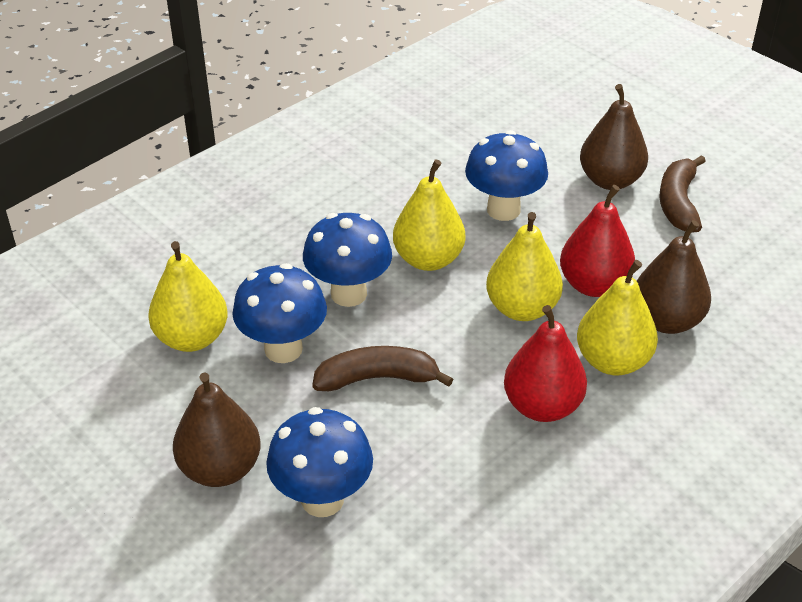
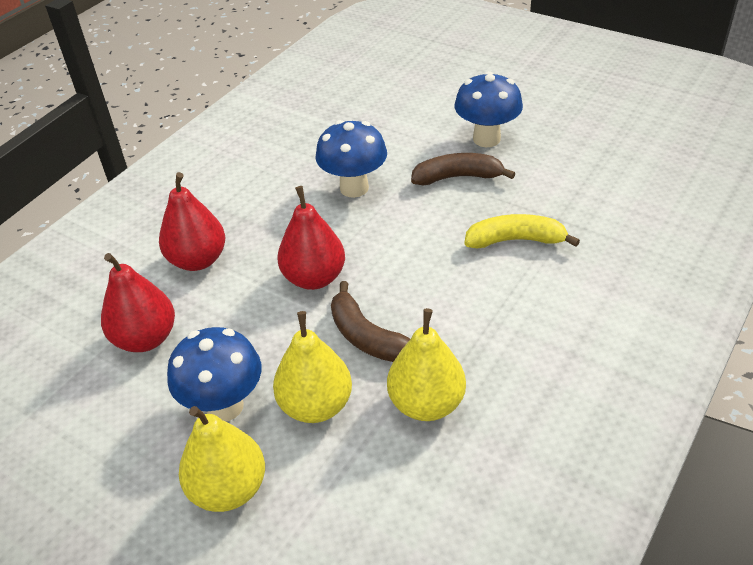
blue mushroom: [232,263,327,363] [266,407,373,517] [303,213,392,307] [465,130,548,221] = 4 -> [167,327,262,422] [315,120,387,198] [455,71,523,147] = 3
brown pear: [173,372,261,487] [580,84,648,190] [637,220,711,334] = 3 -> none = 0
red pear: [504,305,587,422] [560,185,635,297] = 2 -> [101,253,175,352] [159,172,225,271] [277,186,345,290] = 3
yellow banana: none = 0 -> [464,214,580,249] = 1
yellow pear: [148,241,228,352] [393,159,465,271] [486,212,563,321] [577,260,658,375] = 4 -> [179,406,265,512] [273,311,352,423] [387,308,466,421] = 3

